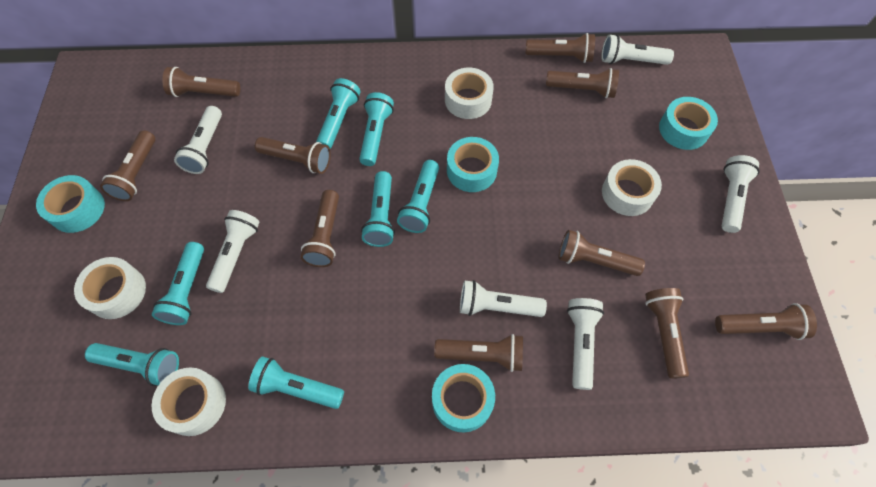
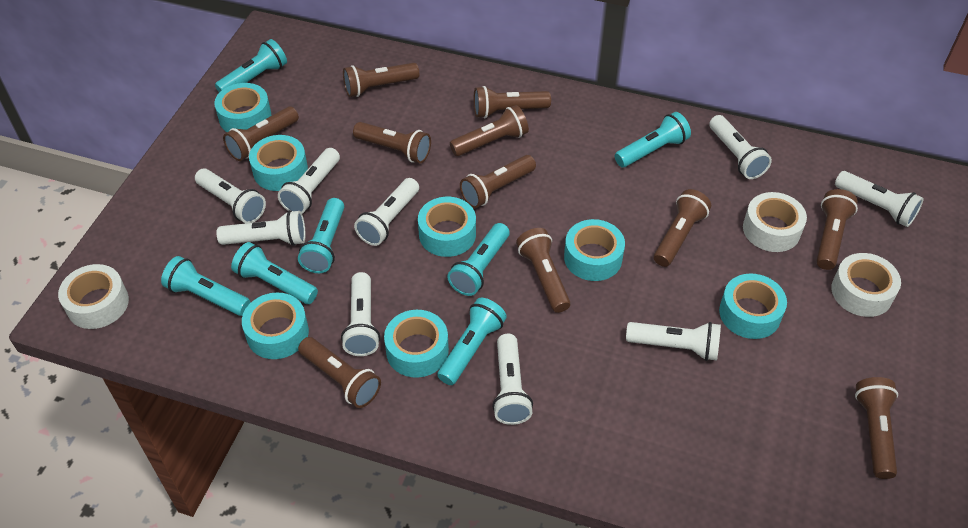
brown flashlight: [100,130,155,201] [162,67,240,97] [255,137,331,174] [300,190,339,267] [434,334,523,372] [526,33,595,63] [546,68,619,98] [559,230,645,276] [645,288,689,379] [715,303,817,340] = 10 -> [223,107,299,161] [298,337,381,408] [343,63,419,97] [353,122,431,163] [450,105,529,156] [460,155,536,208] [474,86,551,118] [516,228,571,313] [654,189,711,267] [816,189,858,270] [855,377,898,479] = 11
turquoise tape: [36,175,105,233] [432,364,495,432] [447,137,499,192] [659,97,718,150] = 4 -> [214,83,271,132] [242,292,309,359] [249,135,308,191] [384,310,449,378] [418,197,476,257] [564,219,625,281] [719,274,787,339] = 7
white flashlight: [174,106,222,174] [206,210,260,293] [460,280,547,317] [567,298,604,390] [601,34,674,65] [722,155,760,233] = 6 -> [195,168,266,223] [217,210,306,246] [278,148,340,214] [341,272,380,356] [354,178,419,246] [492,334,533,425] [626,322,721,361] [709,115,772,179] [835,171,924,227] = 9
white tape: [74,257,146,319] [152,367,226,436] [445,68,494,119] [602,159,662,216] = 4 -> [58,264,129,329] [743,192,807,252] [831,253,901,317] = 3

